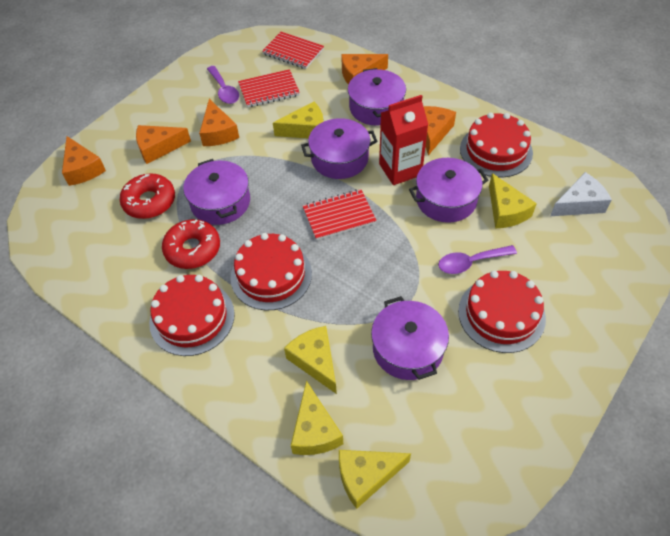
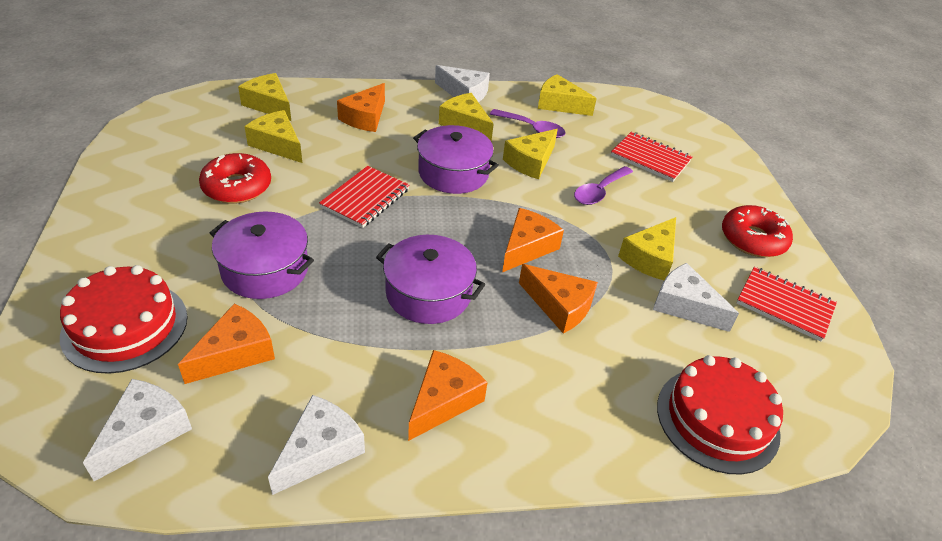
purple pot: [183,159,250,225] [301,118,378,179] [348,68,406,126] [371,296,449,380] [409,158,488,223] = 5 -> [210,211,314,299] [376,235,485,324] [413,125,499,194] = 3
red cake: [149,275,235,356] [230,233,312,310] [458,271,546,353] [460,113,533,178] = 4 -> [60,265,188,374] [657,355,783,474] = 2
red carton: [379,95,428,185] = 1 -> none = 0
white cheese: [550,172,612,216] = 1 -> [83,379,192,481] [268,395,365,495] [435,65,490,102] [653,263,739,332] = 4
yellow cheese: [273,102,324,139] [284,326,337,394] [291,381,343,455] [339,450,411,509] [489,173,537,229] = 5 -> [238,73,291,121] [244,110,302,163] [439,93,494,142] [503,129,558,179] [538,74,597,116] [618,217,676,280] = 6

